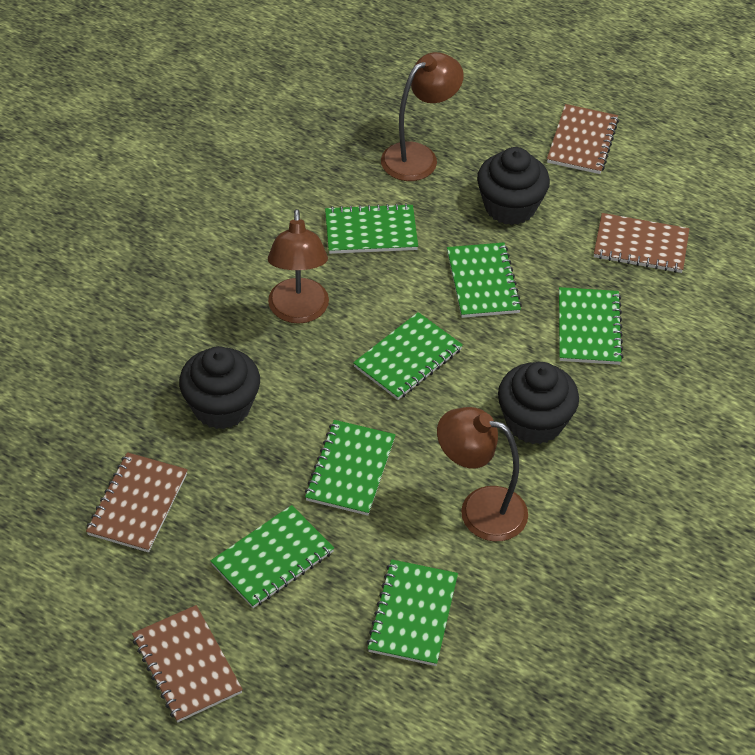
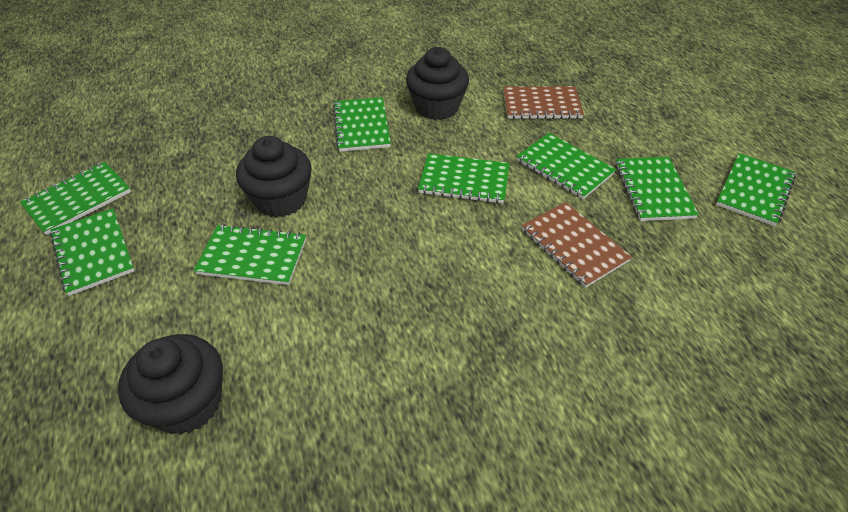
brown lamp: [268,209,329,324] [381,52,464,181] [437,407,528,541] = 3 -> none = 0
brown notebook: [86,452,188,552] [132,605,243,723] [547,104,619,174] [594,213,689,273] = 4 -> [503,86,584,119] [522,202,632,288] = 2
green notebook: [210,505,334,608] [305,420,396,516] [325,203,418,254] [353,312,463,400] [367,559,458,666] [447,243,522,318] [559,287,623,365] = 7 -> [20,162,131,235] [50,208,135,296] [194,224,306,285] [333,97,391,152] [418,153,510,204] [516,133,616,199] [615,157,699,221] [716,153,796,226] = 8

